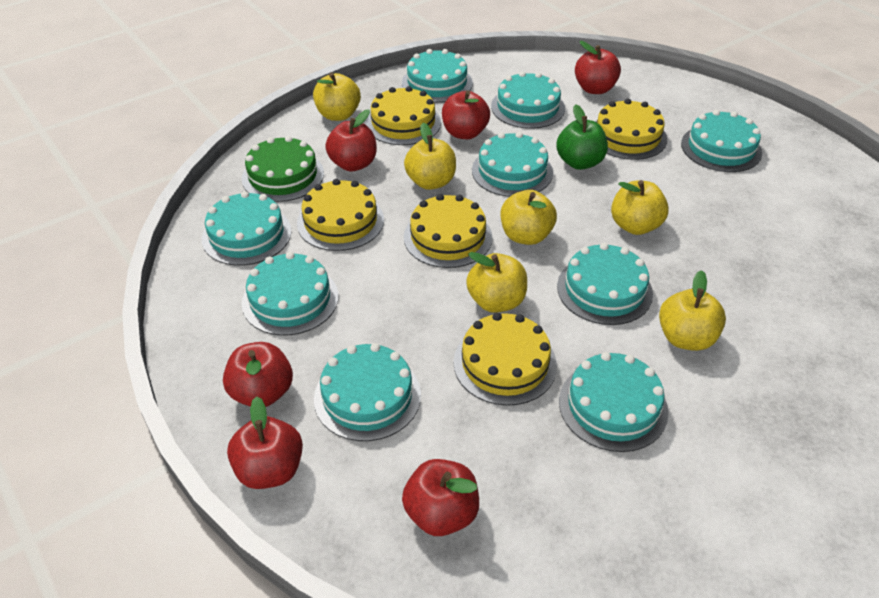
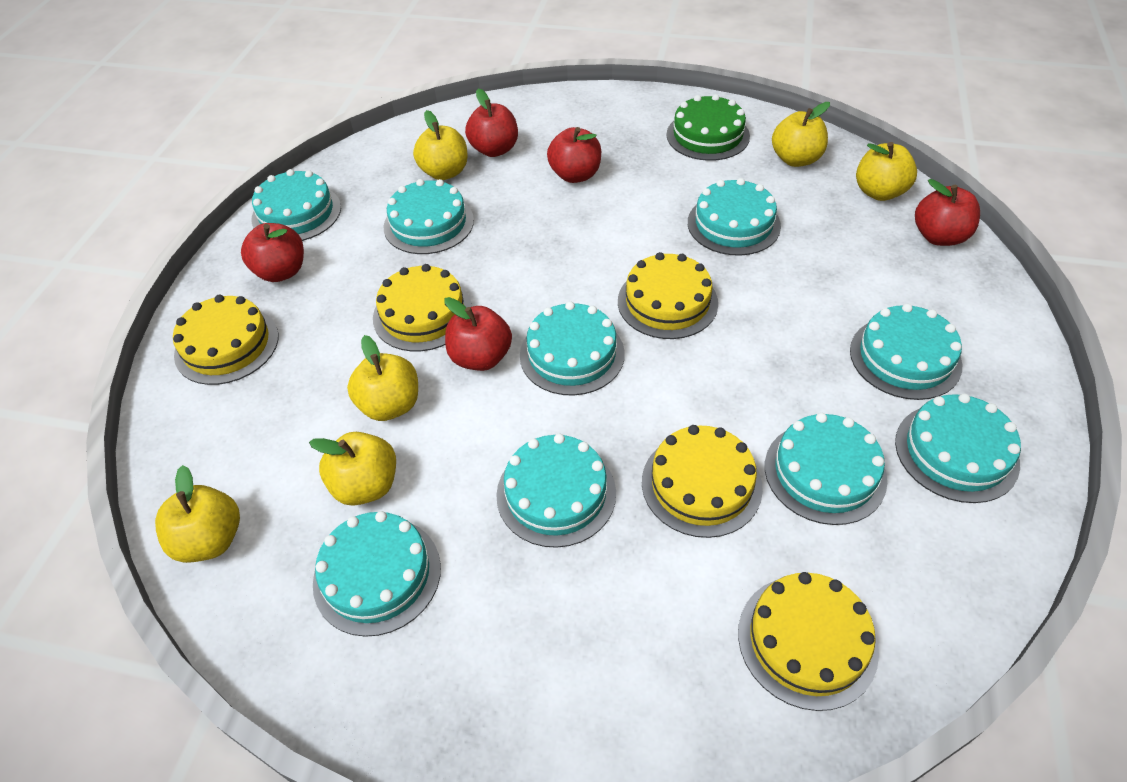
green apple: [556,104,608,170] = 1 -> none = 0
red apple: [223,342,293,407] [227,396,303,489] [326,109,377,171] [402,459,479,536] [442,90,490,139] [575,41,621,94] = 6 -> [241,223,304,282] [445,297,512,371] [465,88,518,157] [547,127,601,183] [915,179,980,246] = 5

